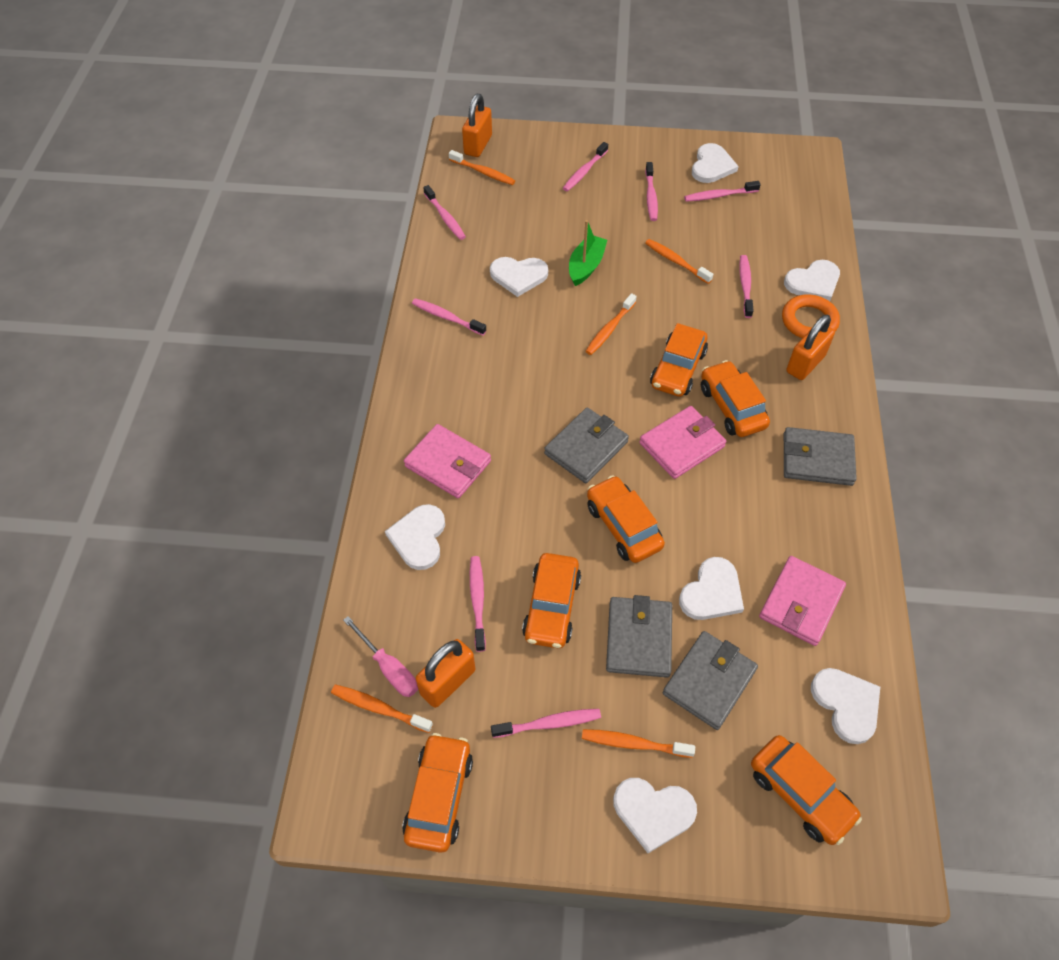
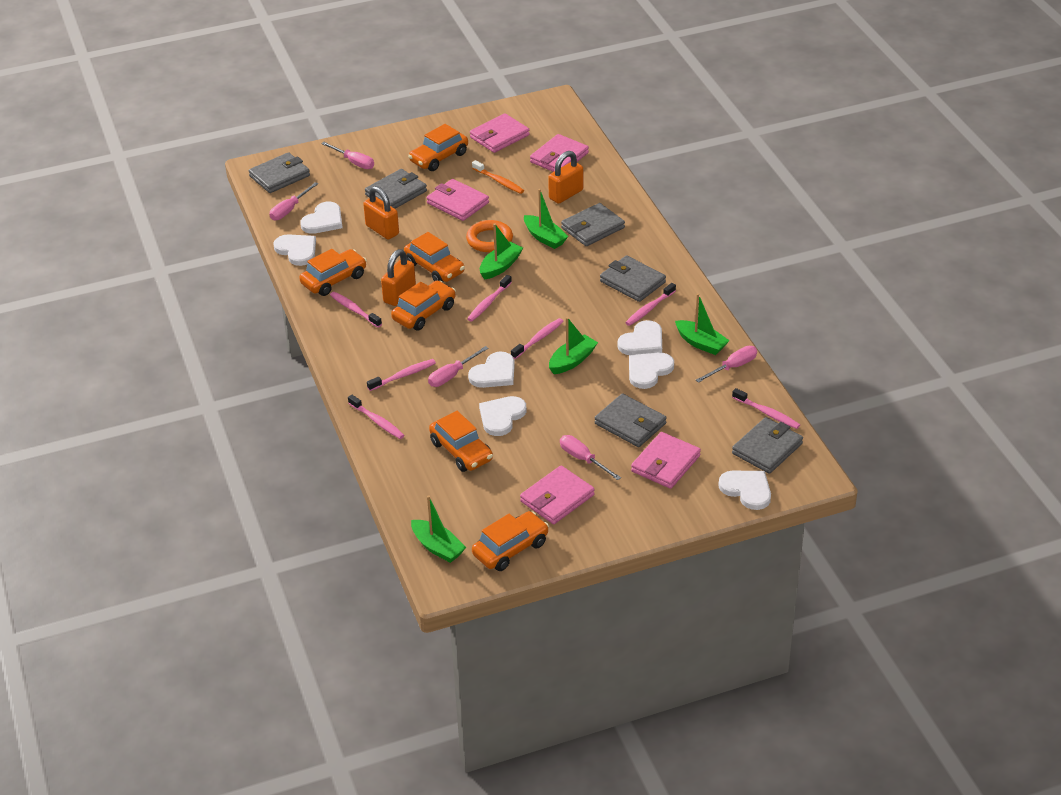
green boat: [569,220,607,286] = 1 -> [411,495,466,563] [480,223,523,280] [524,189,568,249] [549,317,598,374] [675,293,730,355] = 5
grey wallet: [544,408,629,483] [606,595,672,678] [663,631,758,730] [784,427,857,486] = 4 -> [249,152,310,193] [365,169,427,209] [561,203,625,246] [595,393,667,447] [600,255,666,302] [732,417,803,474] = 6
orange toothbrush: [331,684,433,733] [449,150,515,185] [582,729,695,758] [585,293,637,355] [645,239,713,284] = 5 -> [472,160,524,194] = 1
pink screwdriver: [343,616,418,697] = 1 -> [269,182,318,220] [321,142,374,169] [428,346,489,387] [560,435,621,480] [696,346,757,383] = 5
pink toothbrush: [412,298,486,336] [423,185,466,240] [470,556,486,652] [491,709,601,738] [563,142,608,192] [645,162,658,221] [684,181,761,202] [739,255,754,318] = 8 -> [330,292,382,327] [348,395,404,439] [367,359,436,391] [467,275,512,322] [511,318,563,359] [625,283,676,326] [732,388,800,429] = 7
pink wallet: [404,424,491,498] [640,406,726,479] [759,556,846,646] = 3 -> [427,179,489,221] [470,113,530,153] [520,466,595,524] [530,134,589,172] [631,432,701,489] = 5

